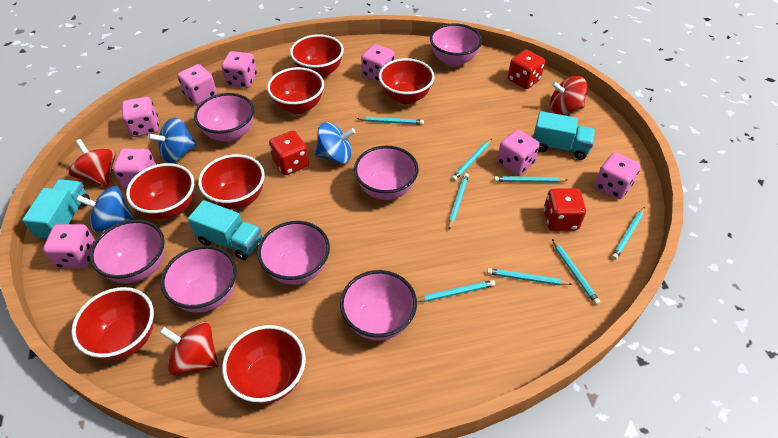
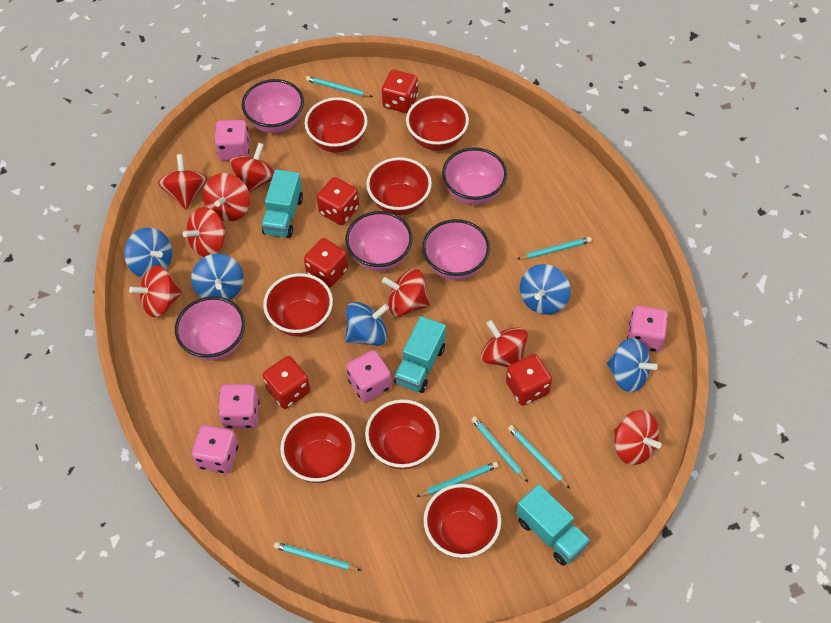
blue spinning top: [76,186,135,233] [148,117,197,163] [315,122,355,164] = 3 -> [124,227,172,278] [191,253,244,300] [345,302,389,346] [520,264,571,315] [607,338,658,392] = 5
pink bowl: [90,220,165,283] [161,245,237,313] [194,93,254,142] [257,221,330,285] [340,270,417,340] [354,146,419,200] [430,23,482,66] = 7 -> [175,296,245,361] [242,79,304,133] [345,211,413,271] [422,219,490,280] [442,147,507,205] = 5
pink dice: [43,224,95,268] [113,149,156,189] [122,97,159,137] [177,64,217,105] [221,51,257,88] [361,44,395,83] [497,130,540,175] [595,152,641,199] = 8 -> [192,425,238,474] [214,120,250,161] [218,384,259,429] [346,350,392,402] [627,306,668,352] = 5
red dice: [269,131,309,175] [508,50,545,89] [544,188,586,231] = 3 -> [263,356,310,409] [304,238,348,288] [317,177,359,225] [382,70,418,113] [506,354,552,406] = 5
red spinning top: [69,139,116,187] [159,322,219,375] [550,76,587,115] = 3 -> [129,265,182,317] [158,154,207,210] [183,207,227,257] [203,173,250,222] [229,143,274,193] [382,269,430,316] [481,320,528,367] [614,410,661,465] = 8
turquoise pencil: [356,117,424,125] [417,280,495,302] [448,173,469,229] [451,139,492,181] [487,268,572,285] [494,176,567,183] [552,239,600,305] [611,207,645,260] = 8 -> [274,542,362,571] [306,76,373,97] [416,461,499,497] [471,416,528,482] [508,425,570,489] [517,237,592,259] = 6

